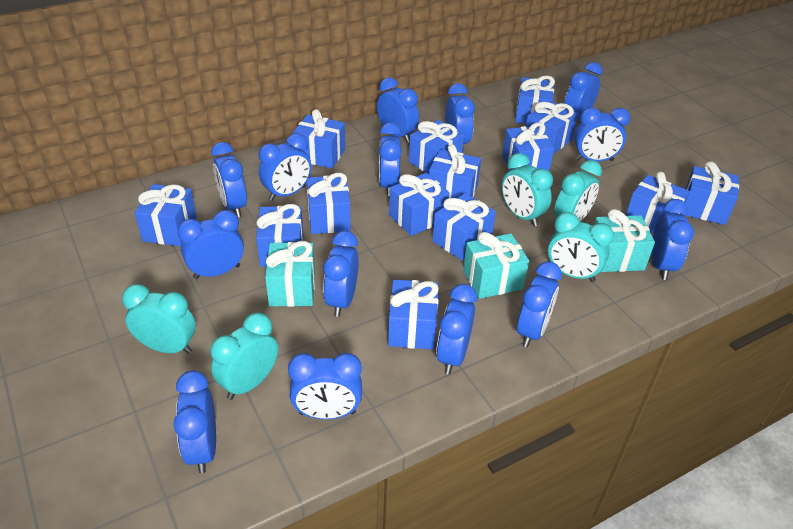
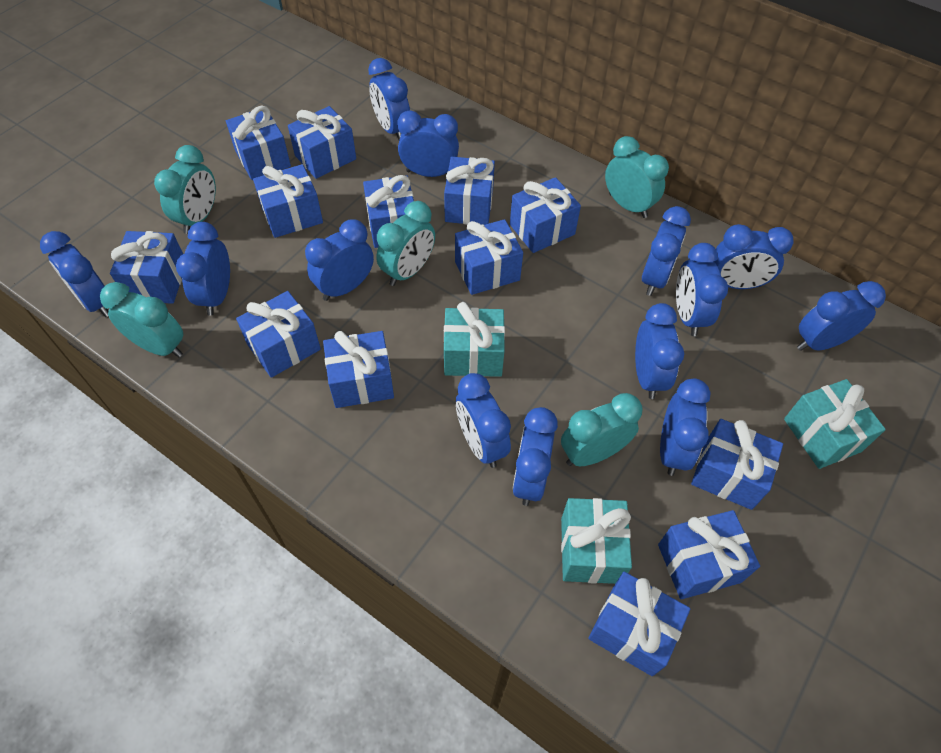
blue clock: [173,371,216,473] [177,210,244,279] [211,142,247,217] [259,133,312,201] [288,353,362,419] [323,231,359,317] [377,77,419,143] [379,122,402,196] [436,284,477,374] [445,83,475,152] [517,261,562,347] [564,62,603,119] [574,107,630,162] [652,199,694,280] = 14 -> [40,231,108,317] [176,222,230,316] [305,219,374,301] [368,58,410,140] [397,110,459,177] [456,373,511,468] [512,407,558,506] [635,303,684,399] [642,206,691,296] [660,378,710,476] [676,243,728,336] [714,224,793,289] [797,281,886,351] = 13
blue gift: [135,184,197,246] [256,204,303,267] [293,109,345,169] [307,173,351,234] [388,280,439,349] [389,173,449,236] [409,120,464,174] [429,144,481,198] [432,193,496,261] [502,122,554,171] [515,75,555,124] [526,101,578,154] [626,172,690,233] [682,161,739,225] = 14 -> [110,231,183,304] [226,106,291,180] [236,291,321,378] [253,164,323,238] [288,106,356,179] [323,331,394,408] [363,175,414,248] [444,157,495,225] [455,219,523,295] [510,177,581,253] [589,572,690,676] [658,510,760,599] [691,419,783,510] = 13

